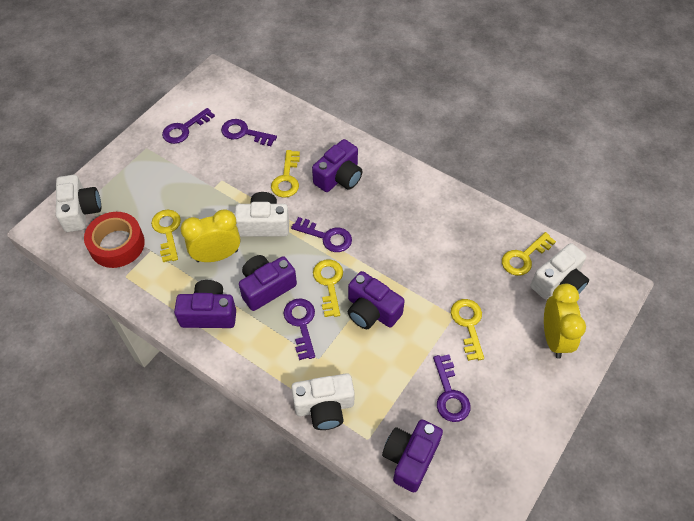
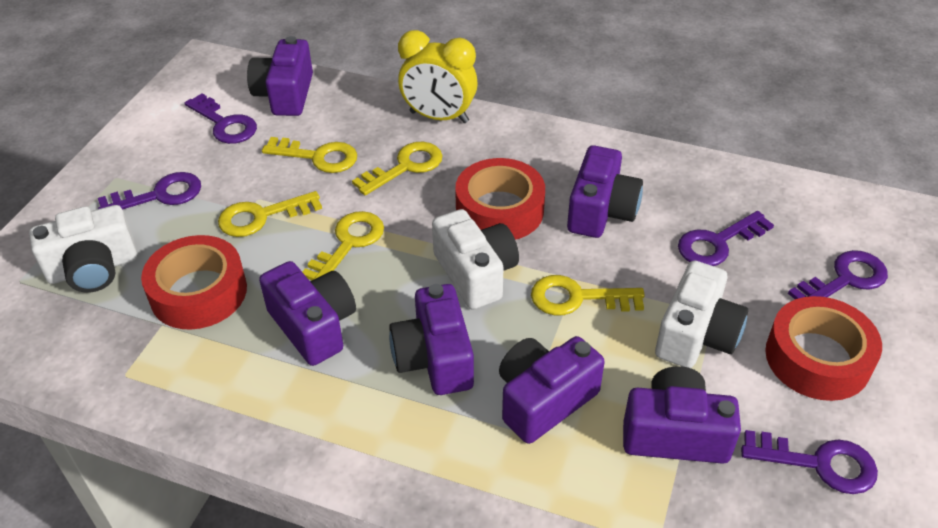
purple camera: [174,280,236,328] [239,255,297,311] [312,139,362,192] [348,271,405,329] [382,419,443,492] = 5 -> [247,36,313,116] [259,261,356,366] [389,284,474,395] [499,336,605,444] [567,145,643,238] [623,367,741,464] = 6
red tape: [84,212,145,268] = 1 -> [141,235,247,330] [455,158,545,240] [765,296,882,401] = 3
white camera: [56,175,101,232] [235,192,289,237] [291,373,355,430] [530,243,589,299] = 4 -> [29,205,137,292] [432,209,519,310] [655,261,748,368] = 3
yellow clock: [181,209,240,262] [544,284,586,359] = 2 -> [398,30,478,123] = 1

